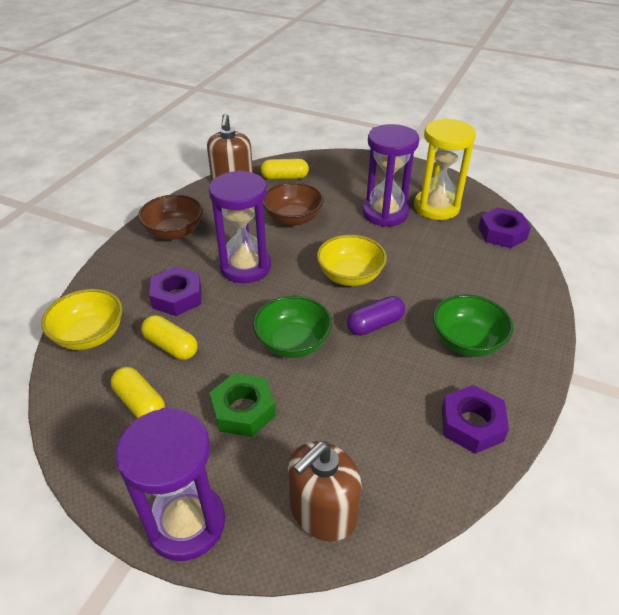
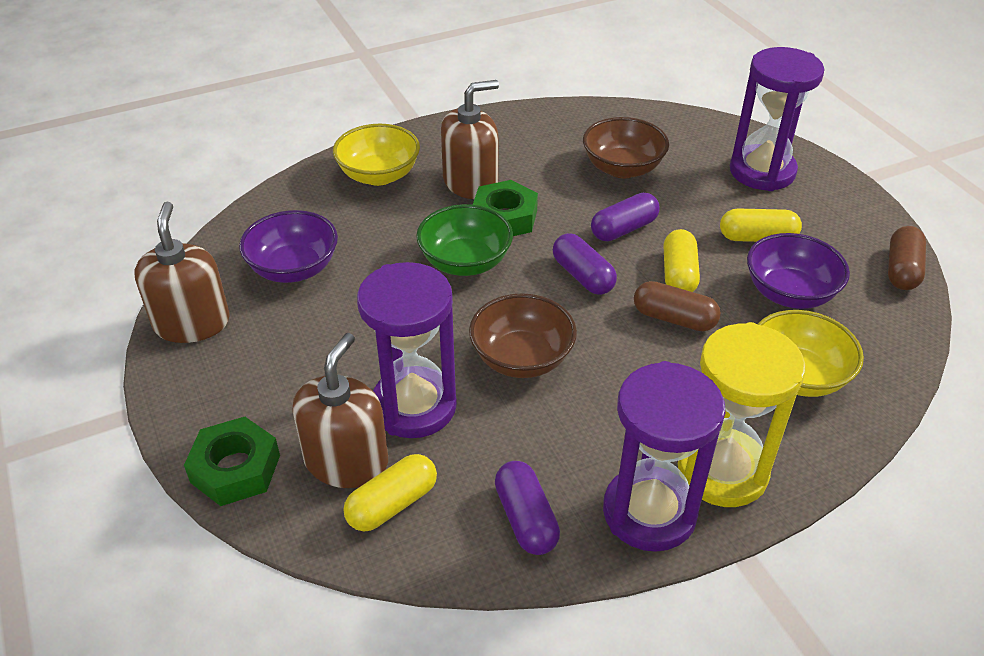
brown capsule: none = 0 -> [634,281,721,331] [888,226,926,290] = 2
brown soap dispenser: [207,114,253,181] [288,441,361,541] = 2 -> [135,202,230,343] [292,333,388,488] [441,80,499,199] = 3
green bowl: [253,296,332,358] [433,295,513,357] = 2 -> [416,204,513,276] = 1
green nut: [210,373,276,437] = 1 -> [184,417,280,506] [473,180,538,236] = 2
purple bowl: none = 0 -> [239,210,338,283] [747,233,850,309] = 2
purple capsule: [347,296,405,336] = 1 -> [495,461,560,555] [553,233,617,295] [591,193,660,241] = 3
purple nut: [149,267,201,316] [442,385,509,454] [478,207,531,248] = 3 -> none = 0

